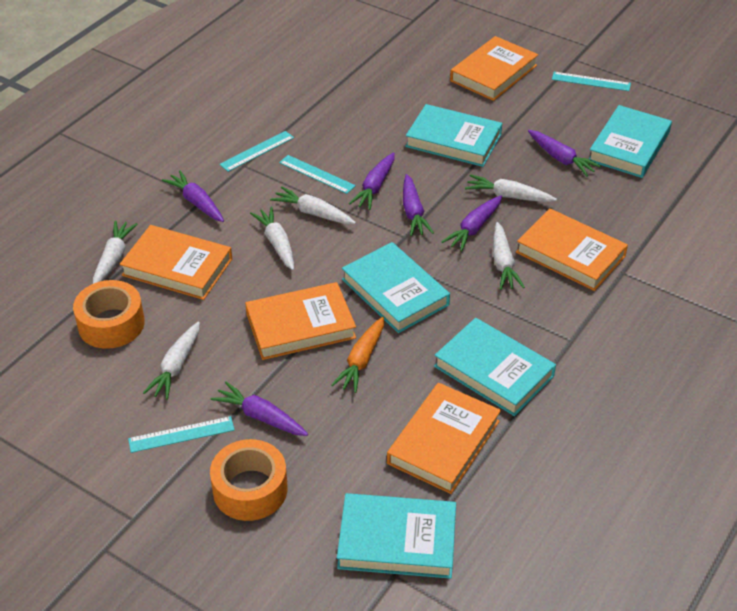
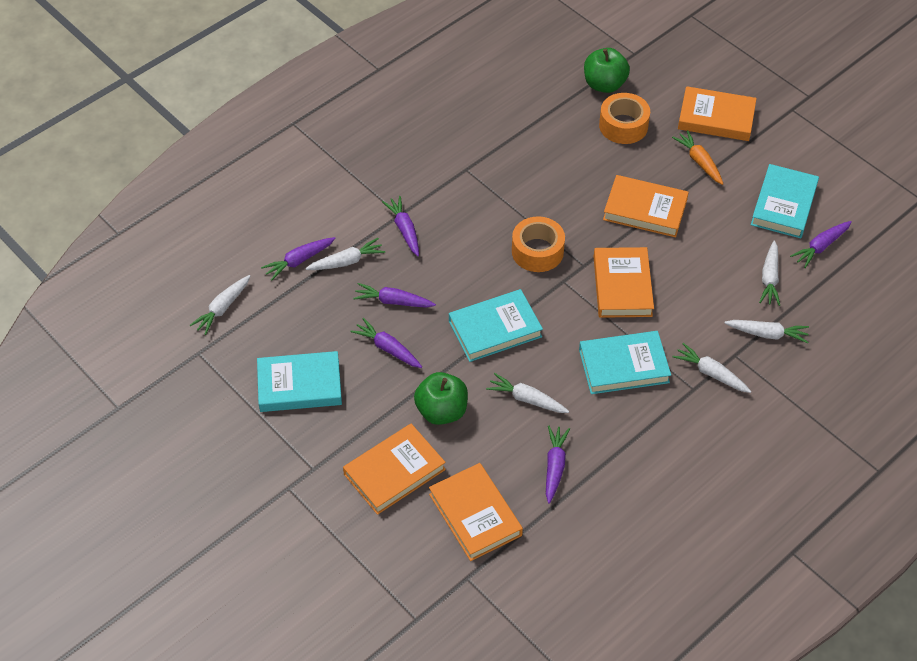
green apple: none = 0 -> [414,372,468,425] [584,48,630,93] = 2
turquoise book: [337,493,456,579] [342,242,450,333] [405,104,502,167] [434,318,556,416] [589,105,672,178] = 5 -> [257,351,342,412] [449,289,543,362] [579,331,671,394] [751,164,819,238] = 4
turquoise ruler: [128,416,235,453] [219,131,294,172] [279,155,356,194] [552,72,631,91] = 4 -> none = 0

